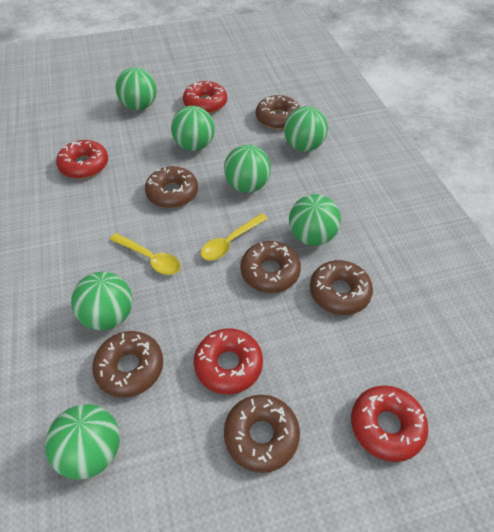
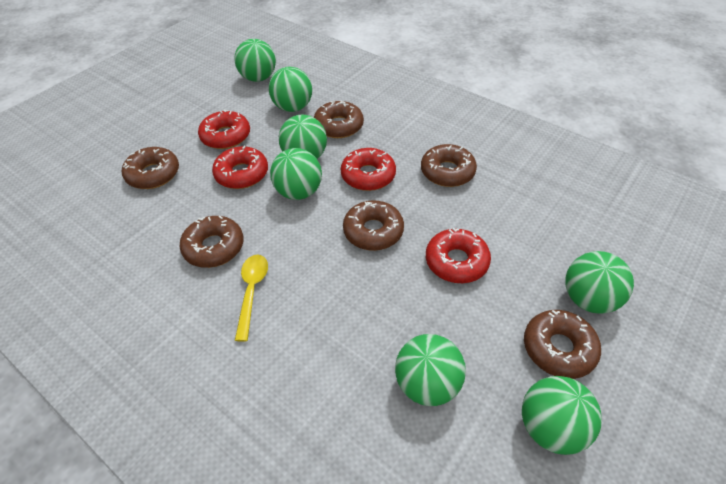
yellow spoon: [110,233,181,275] [201,213,268,260] = 2 -> [235,255,268,342] = 1

